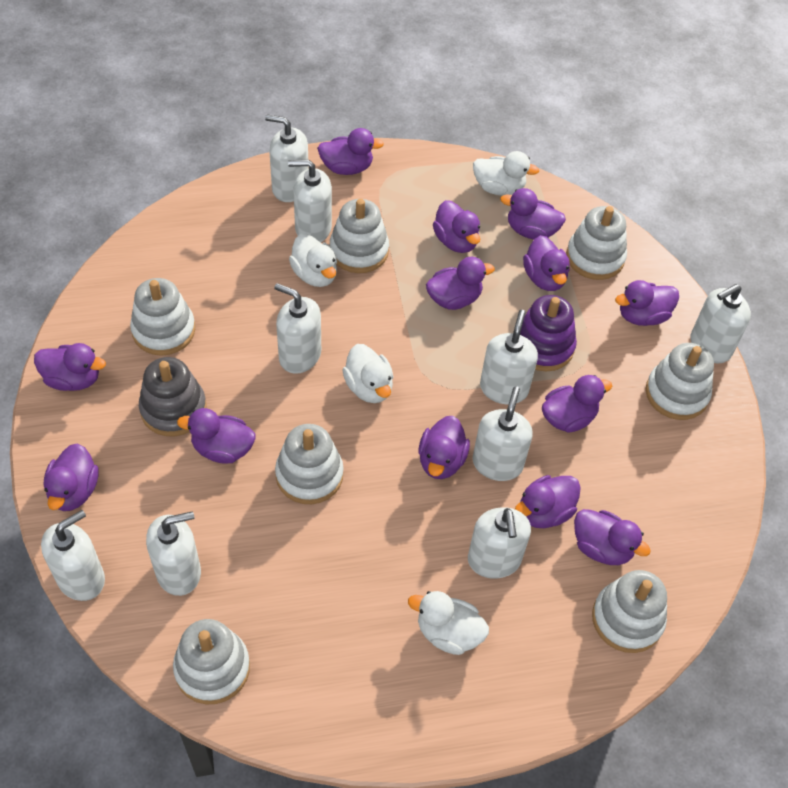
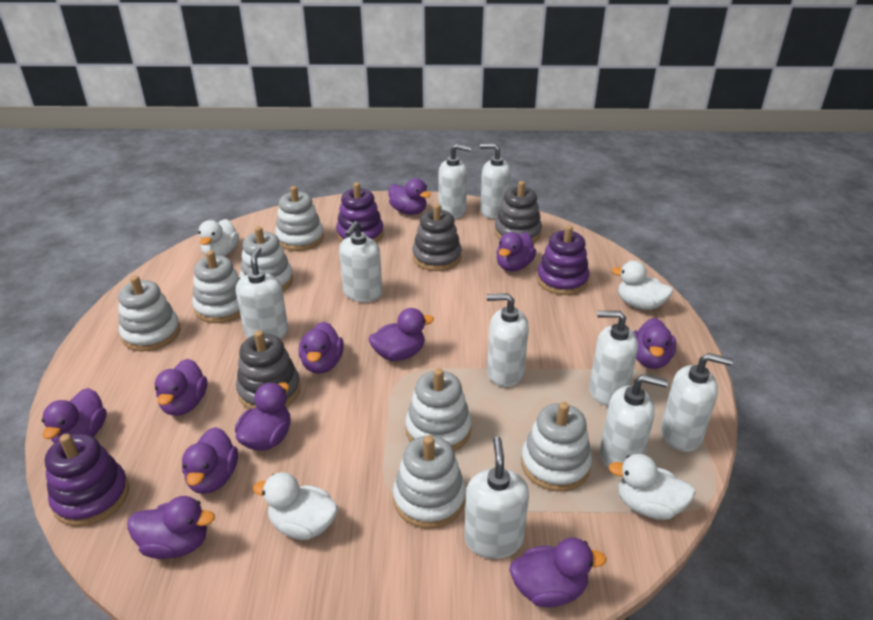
grey stacking toy: [139,357,207,436] = 1 -> [236,330,301,409] [412,204,462,271] [495,181,542,243] = 3
purple duck: [34,343,106,391] [43,444,98,511] [177,408,256,464] [317,128,384,175] [419,416,470,479] [426,257,495,310] [433,200,480,253] [500,188,566,240] [515,475,581,528] [523,235,570,291] [542,375,612,433] [574,509,651,565] [615,280,679,326] = 13 -> [42,388,107,443] [127,496,215,559] [155,359,207,416] [182,427,238,494] [235,382,291,451] [299,322,344,374] [369,308,434,361] [389,178,431,215] [497,232,536,271] [510,537,606,608] [633,318,676,369] = 11
purple stacking toy: [520,295,577,371] = 1 -> [45,434,129,527] [336,182,384,243] [537,225,590,295] = 3

